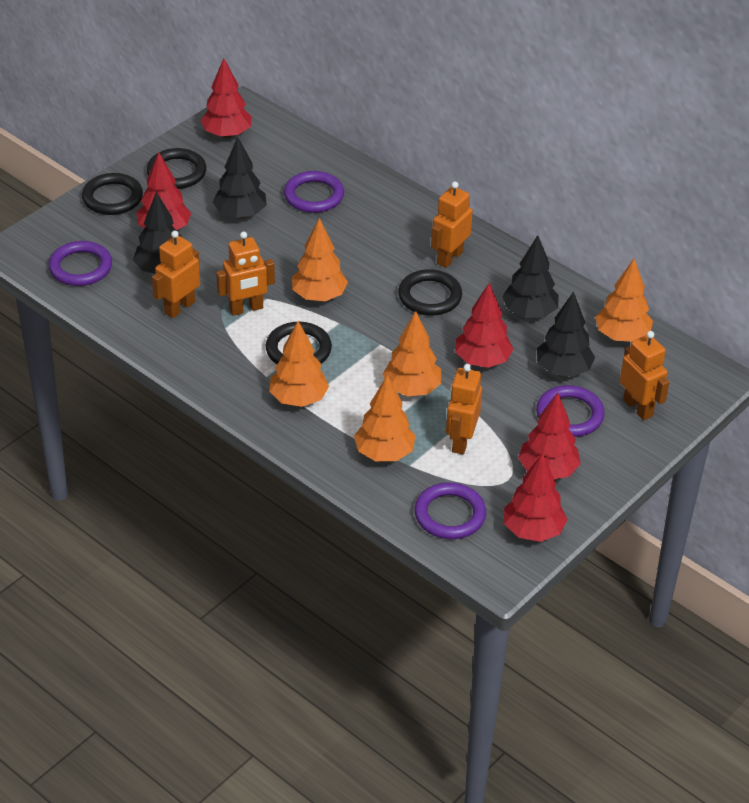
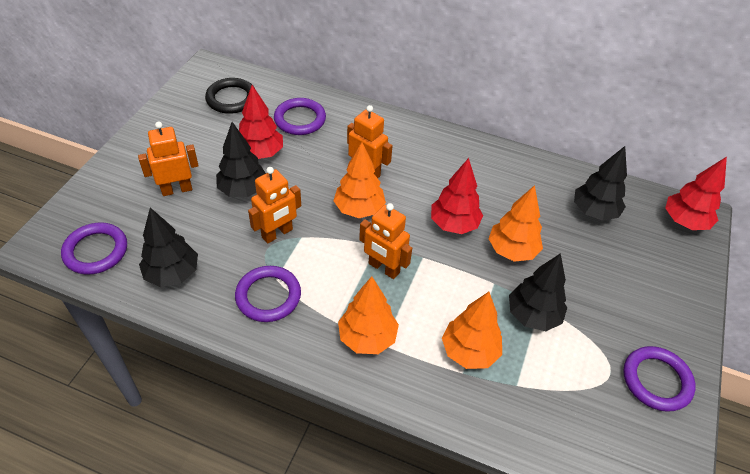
black ring: [82,173,143,215] [147,148,207,189] [266,322,332,364] [398,269,462,316] = 4 -> [205,78,252,114] = 1
orange robot: [152,231,200,318] [216,231,275,316] [431,181,473,268] [446,364,482,454] [620,331,669,420] = 5 -> [138,122,199,196] [248,167,301,244] [347,105,393,178] [359,203,412,279] = 4
orange tree: [269,321,329,407] [292,218,348,301] [354,375,416,461] [382,311,441,396] [595,258,653,342] = 5 -> [333,142,386,218] [338,276,399,354] [442,292,502,369] [489,185,543,262] = 4
red tree: [137,152,191,230] [200,58,252,138] [455,283,513,368] [504,453,567,542] [518,393,581,479] = 5 -> [239,85,283,159] [431,158,483,234] [665,157,727,230] = 3

